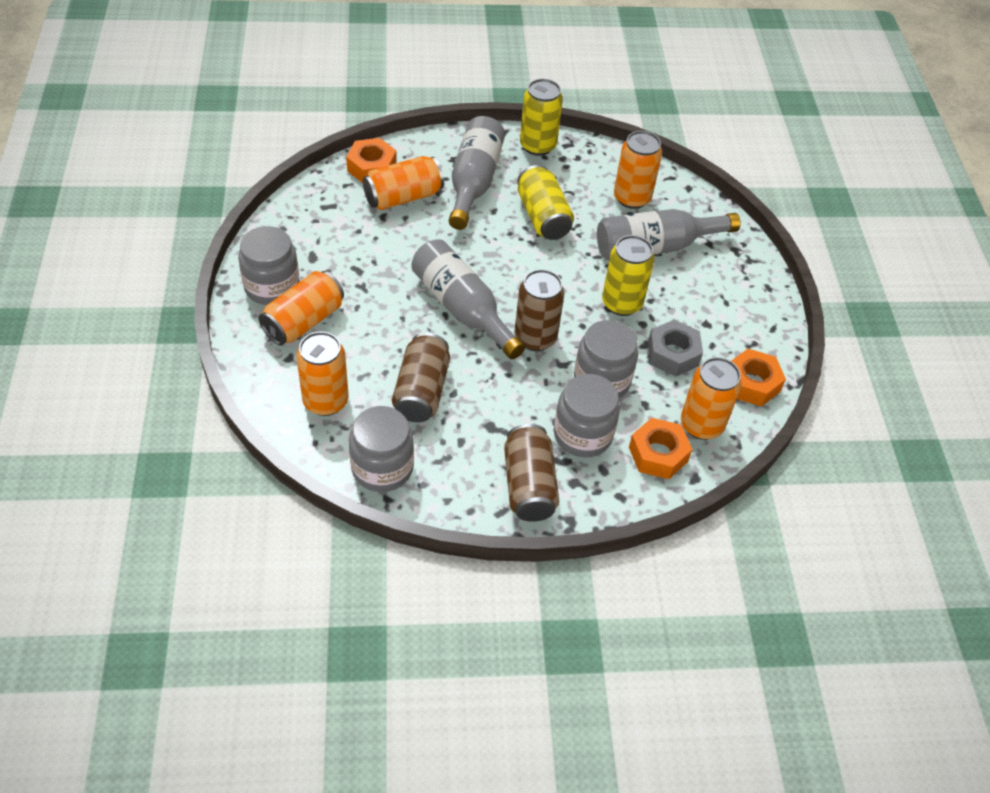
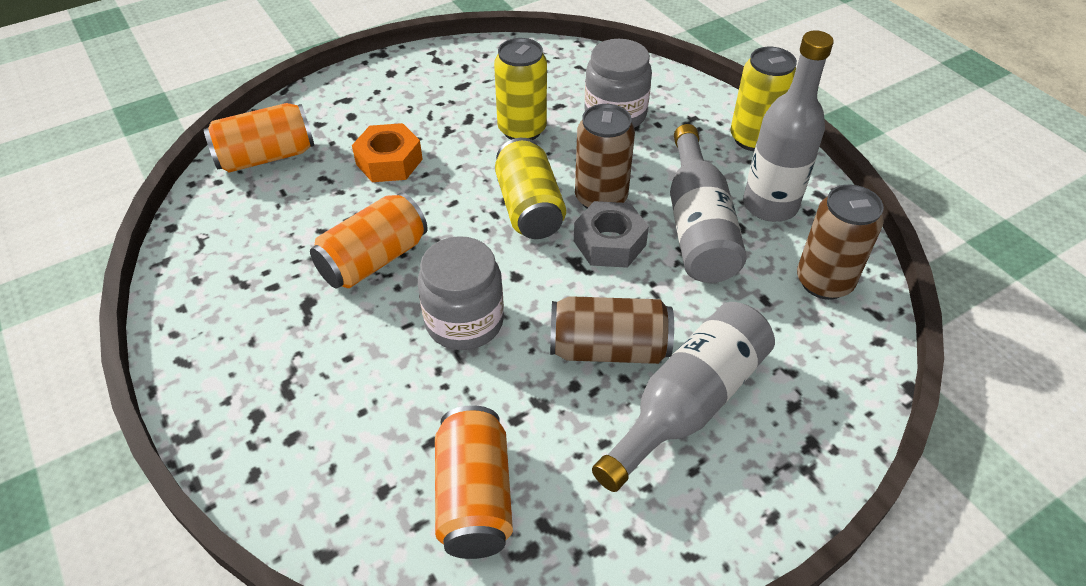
grey jar: [238,226,300,305] [349,406,414,492] [554,374,620,457] [574,320,638,398] = 4 -> [418,236,504,350] [584,39,652,128] = 2
orange can: [258,271,344,346] [296,332,349,416] [363,156,444,210] [614,131,662,209] [681,357,742,440] = 5 -> [204,103,314,173] [310,193,428,288] [435,405,513,559] = 3
orange nut: [346,138,397,183] [629,418,692,479] [732,349,786,407] = 3 -> [352,123,423,182] = 1

